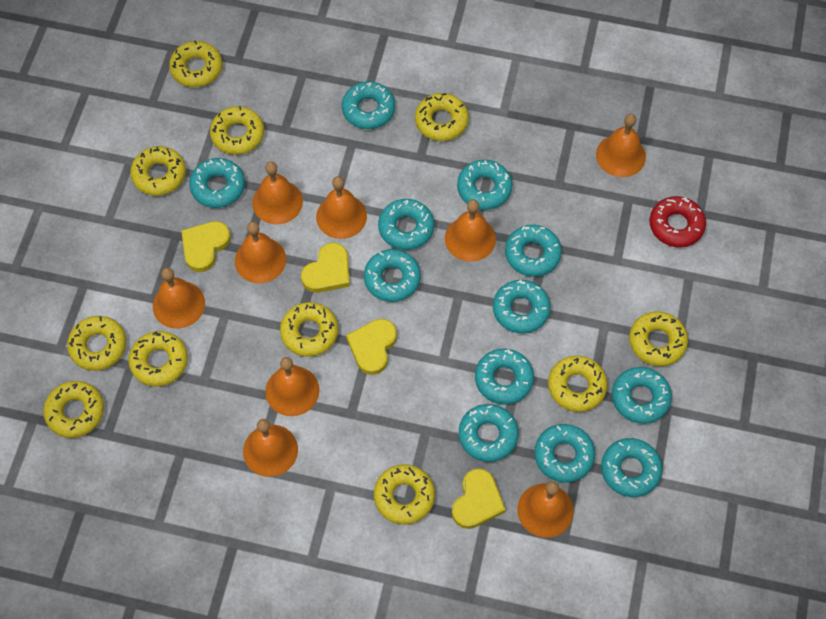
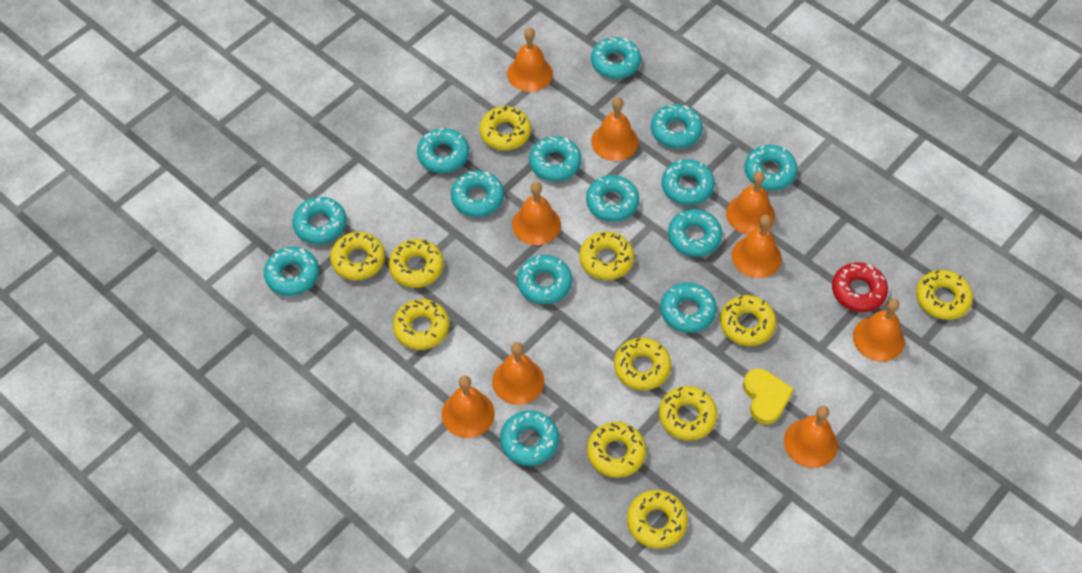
turquoise donut: [189,158,245,208] [342,81,395,129] [364,249,421,302] [378,199,434,250] [457,160,512,210] [459,404,519,462] [475,349,534,405] [493,280,551,334] [505,225,562,277] [534,424,595,483] [601,438,663,497] [612,367,672,424] = 12 -> [264,247,319,296] [292,197,347,244] [417,128,469,173] [451,170,504,217] [500,410,559,466] [517,255,572,304] [529,136,581,181] [586,175,639,222] [591,37,641,79] [651,104,703,148] [660,282,717,333] [662,159,715,205] [668,209,722,257] [744,145,798,190] = 14
yellow heart: [181,221,231,272] [301,243,350,293] [346,319,397,375] [452,468,506,529] = 4 -> [743,369,794,424] = 1

